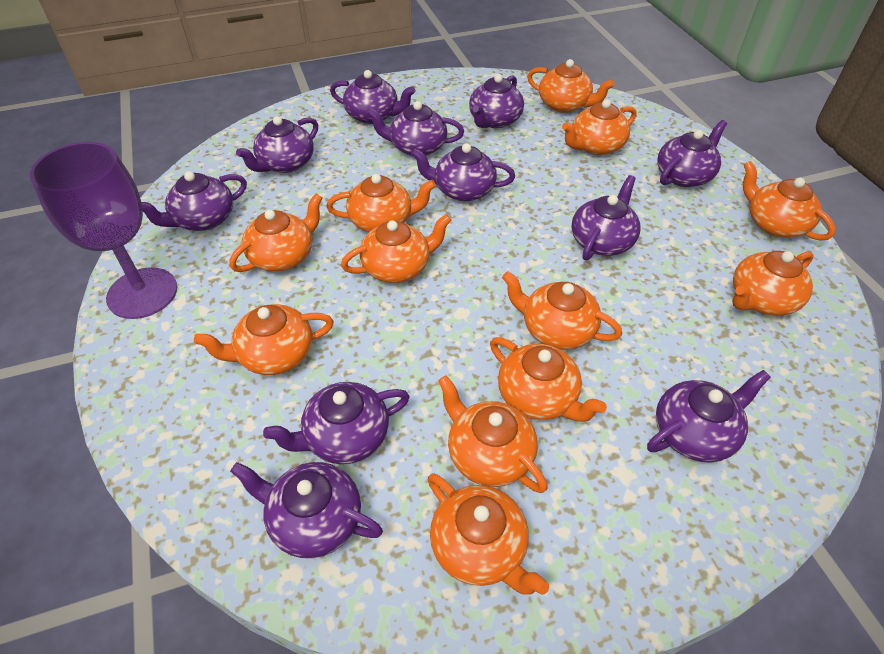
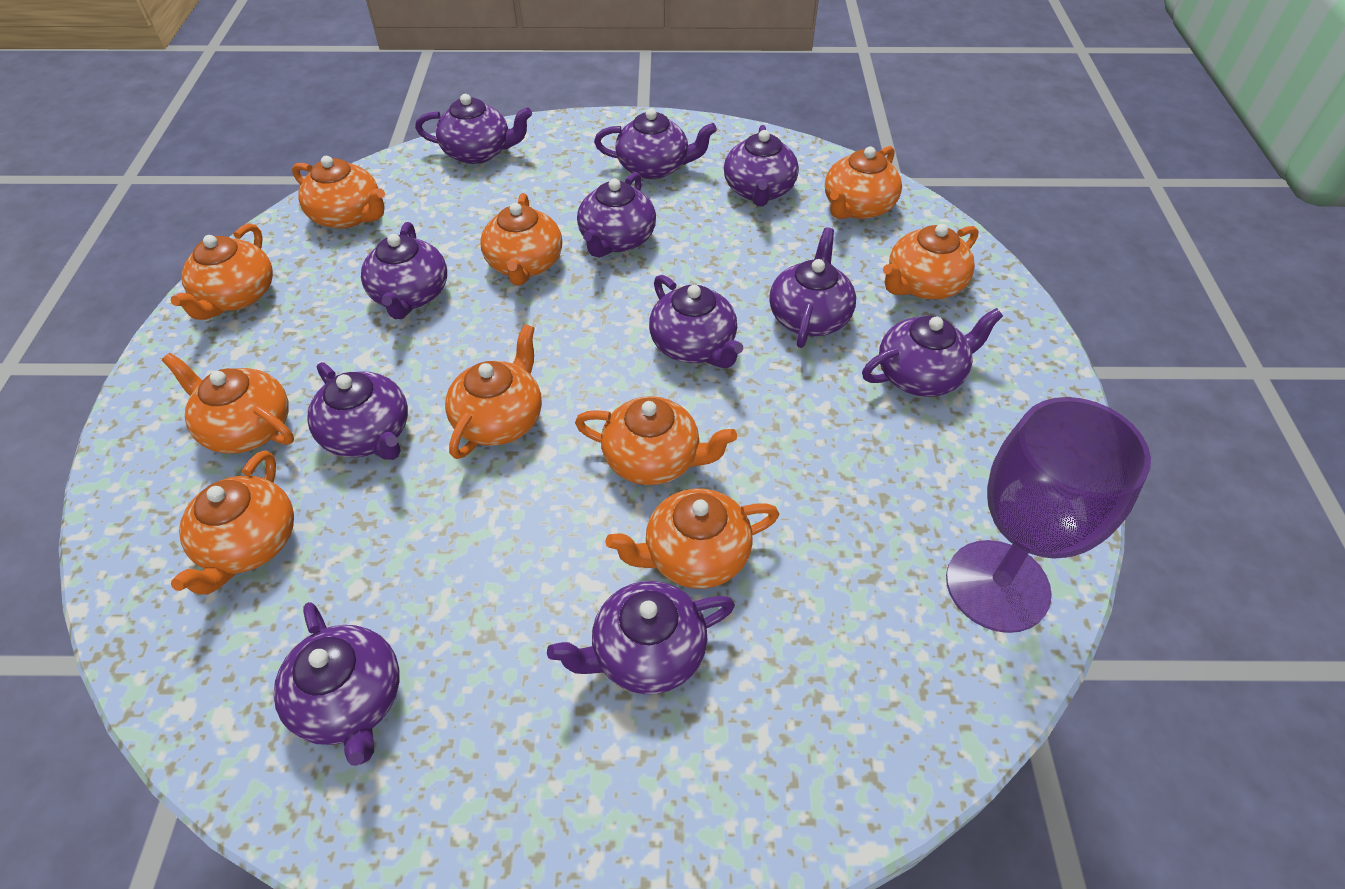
orange teapot: [194,304,334,375] [229,193,323,272] [326,174,436,232] [341,214,451,283] [427,473,549,595] [438,375,547,493] [490,337,607,422] [502,271,622,350] [527,59,614,113] [562,99,637,155] [732,251,814,316] [743,161,836,241] = 12 -> [162,353,294,454] [171,223,273,320] [171,450,294,595] [292,156,385,229] [445,324,542,459] [481,193,562,286] [575,396,737,485] [605,488,779,589] [825,146,902,219] [883,224,979,299] = 10

